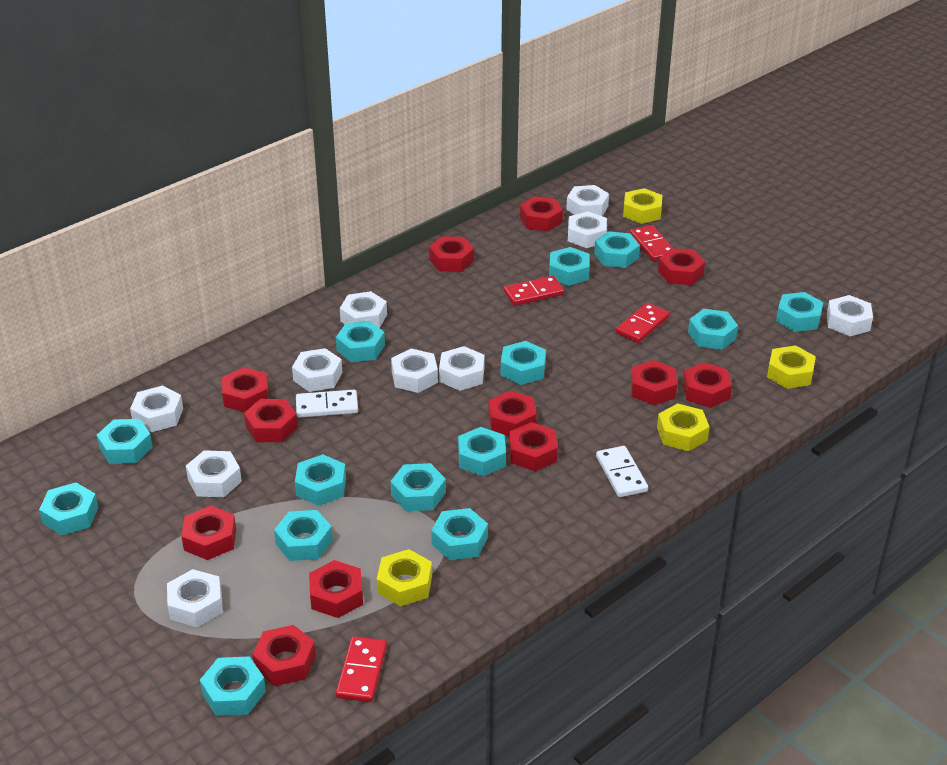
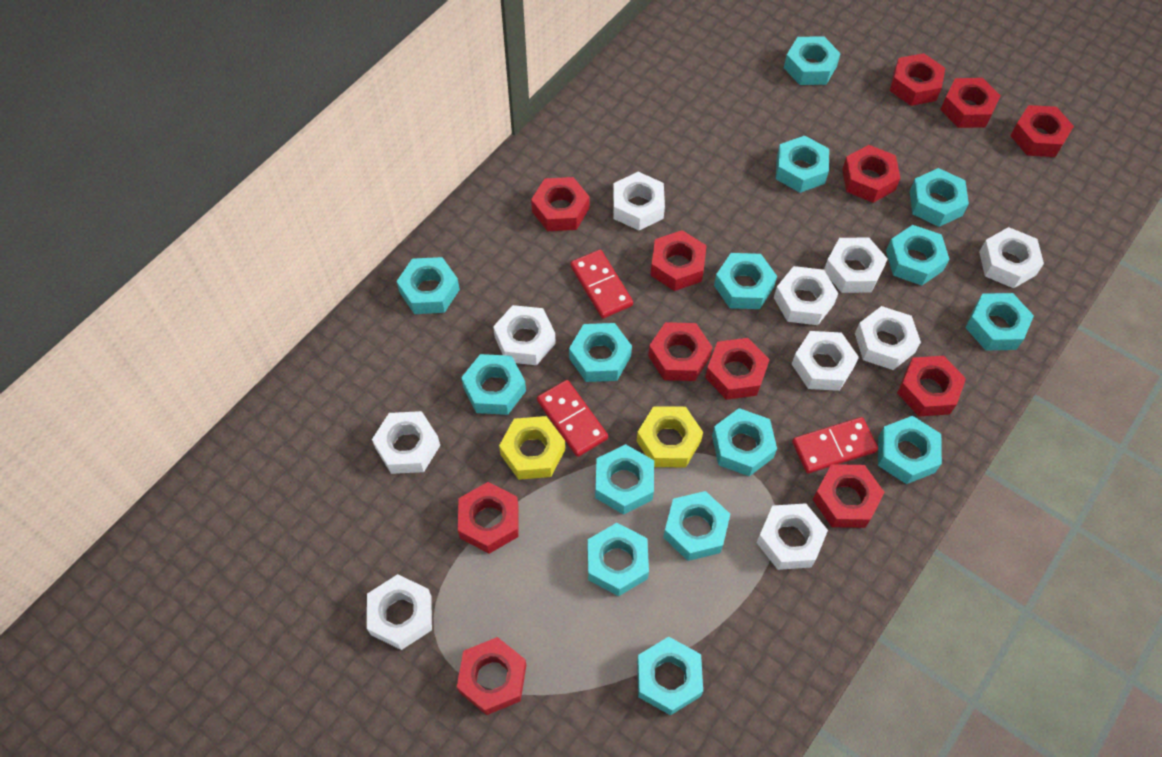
red domino: [336,636,387,702] [504,276,564,306] [616,303,670,343] [630,225,673,261] = 4 -> [537,380,608,457] [570,250,633,318] [792,417,878,473] = 3
turquoise nut: [39,483,99,535] [97,419,153,464] [200,656,266,716] [274,510,333,561] [295,454,346,506] [336,321,385,362] [390,463,446,511] [431,508,488,560] [458,427,506,476] [501,341,546,385] [549,247,590,286] [594,231,640,268] [688,309,738,350] [776,292,823,332] = 14 -> [397,257,460,314] [461,354,526,415] [569,323,632,382] [587,523,649,596] [595,444,654,515] [637,637,703,716] [663,491,730,561] [712,408,777,476] [714,253,777,309] [776,136,829,193] [784,36,841,85] [878,416,942,484] [886,225,949,286] [910,168,969,227] [965,293,1034,350] = 15
white domino: [296,390,358,418] [596,446,648,497] = 2 -> none = 0
yellow nut: [377,549,432,606] [623,188,662,224] [657,403,709,451] [767,345,816,389] = 4 -> [499,416,565,480] [637,406,703,467] = 2

